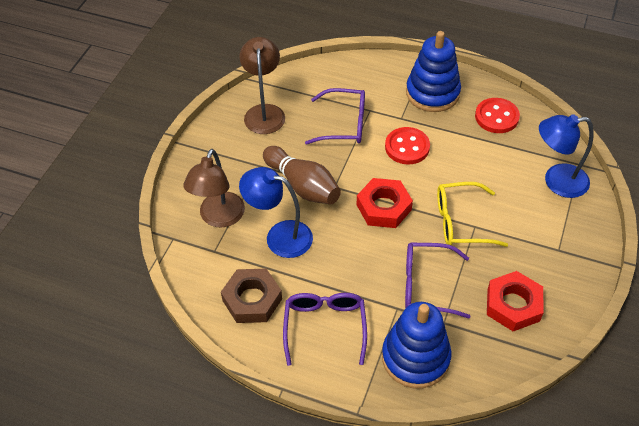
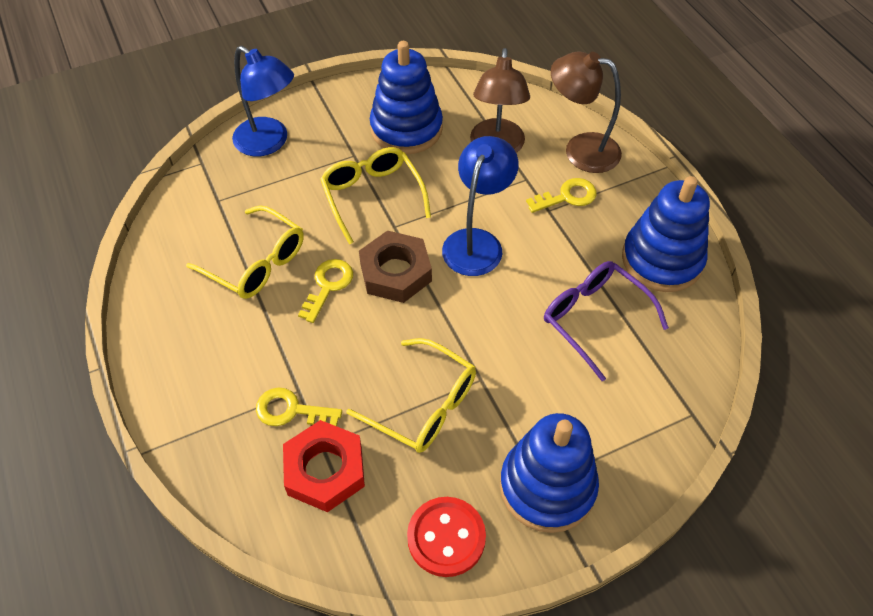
blue stacking toy: [382,302,452,388] [406,31,461,112] = 2 -> [370,41,443,154] [500,413,599,533] [622,176,710,292] = 3
brown bowling pin: [263,146,341,205] = 1 -> none = 0
purple glasses: [283,293,367,366] [305,88,365,145] [405,242,471,318] = 3 -> [544,261,669,381] = 1
red button: [385,127,430,164] [475,98,520,133] = 2 -> [407,497,486,577] = 1
red nut: [357,178,413,228] [487,271,544,331] = 2 -> [283,420,365,512] = 1
yellow glasses: [437,182,508,247] = 1 -> [186,205,304,299] [320,147,431,244] [346,338,476,453] = 3
yellow key: none = 0 -> [256,388,342,426] [298,259,353,323] [526,178,597,213] = 3

